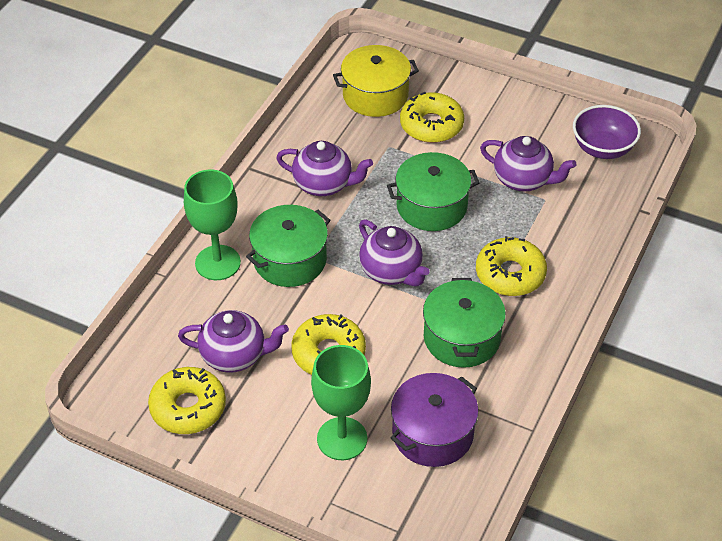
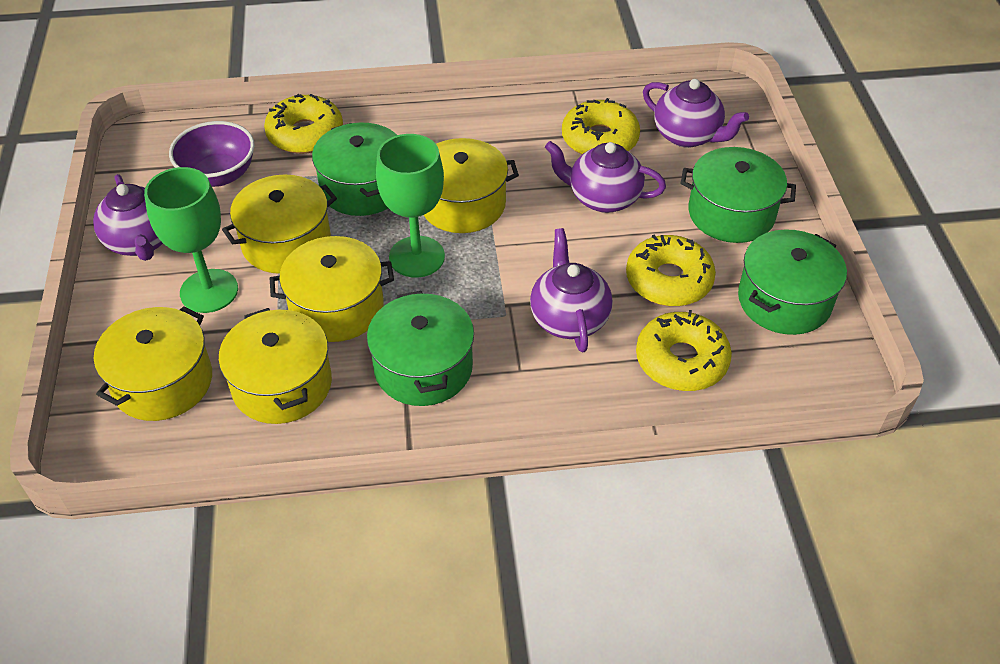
green pot: [246,205,331,287] [387,152,479,231] [423,278,506,368] = 3 -> [312,122,397,216] [367,291,474,406] [681,147,796,243] [738,229,847,335] = 4
purple pot: [391,373,478,467] = 1 -> none = 0
yellow pot: [333,45,419,117] = 1 -> [94,306,212,421] [218,308,332,424] [222,175,337,274] [270,236,394,342] [424,138,519,233] = 5

